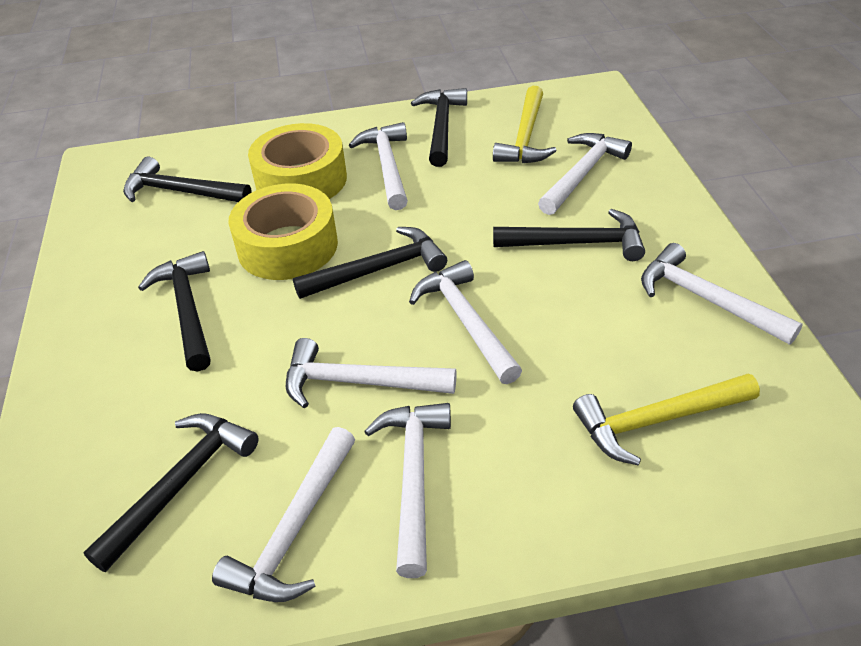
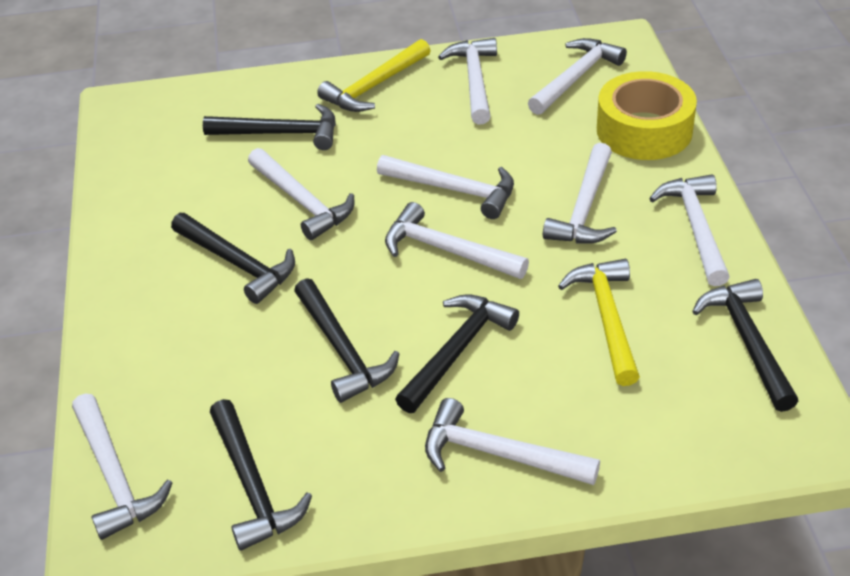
white hammer: [212,427,355,602] [286,338,456,408] [349,122,408,210] [364,403,451,578] [409,260,522,384] [538,133,632,215] [641,243,803,345] = 7 -> [72,393,172,540] [248,148,354,240] [377,155,514,219] [385,202,529,279] [425,398,600,485] [438,38,497,125] [528,38,627,115] [543,143,617,244] [649,175,730,286] = 9
yellow tape: [228,184,338,280] [248,123,347,199] = 2 -> [597,71,697,160] = 1

